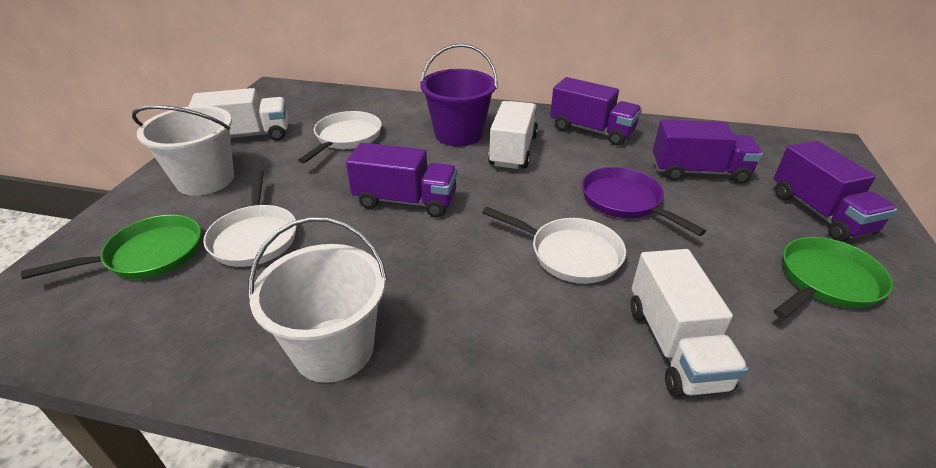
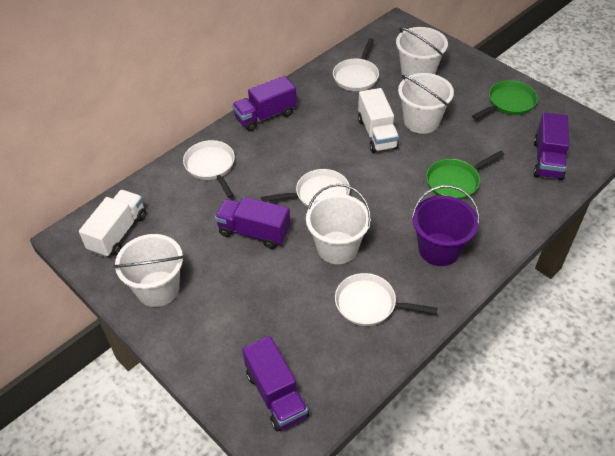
purple pan: [582,167,706,236] = 1 -> none = 0
white bucket: [132,105,234,196] [248,217,387,383] = 2 -> [113,234,184,307] [306,184,371,264] [396,27,448,76] [398,73,454,134] = 4
white pan: [203,170,297,267] [298,111,382,163] [482,207,626,284] = 3 -> [183,140,235,198] [261,169,350,207] [333,38,379,91] [335,273,438,326] = 4
white truck: [188,88,288,141] [488,101,538,169] [631,249,748,397] = 3 -> [79,190,146,258] [358,88,399,153] = 2

